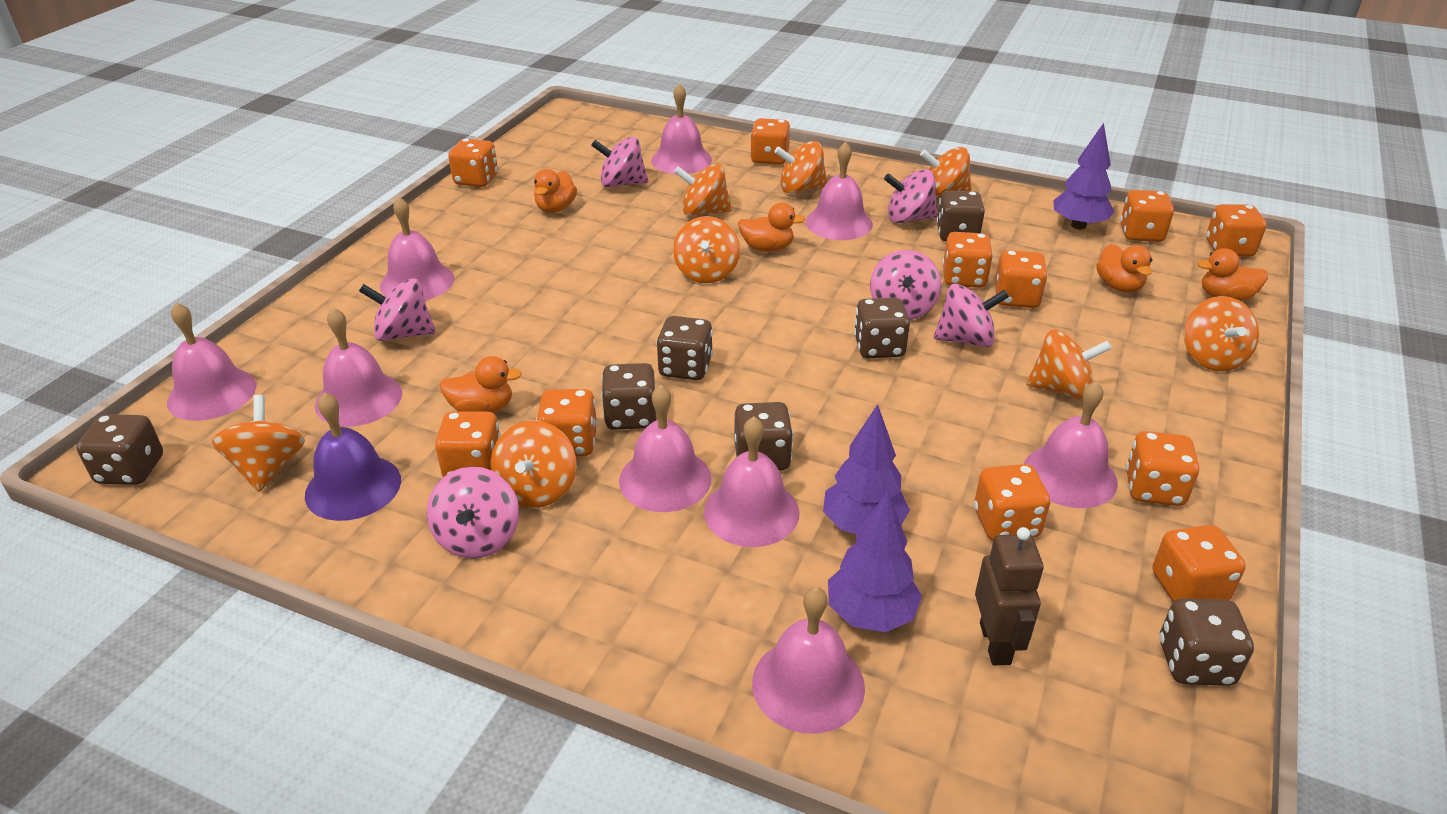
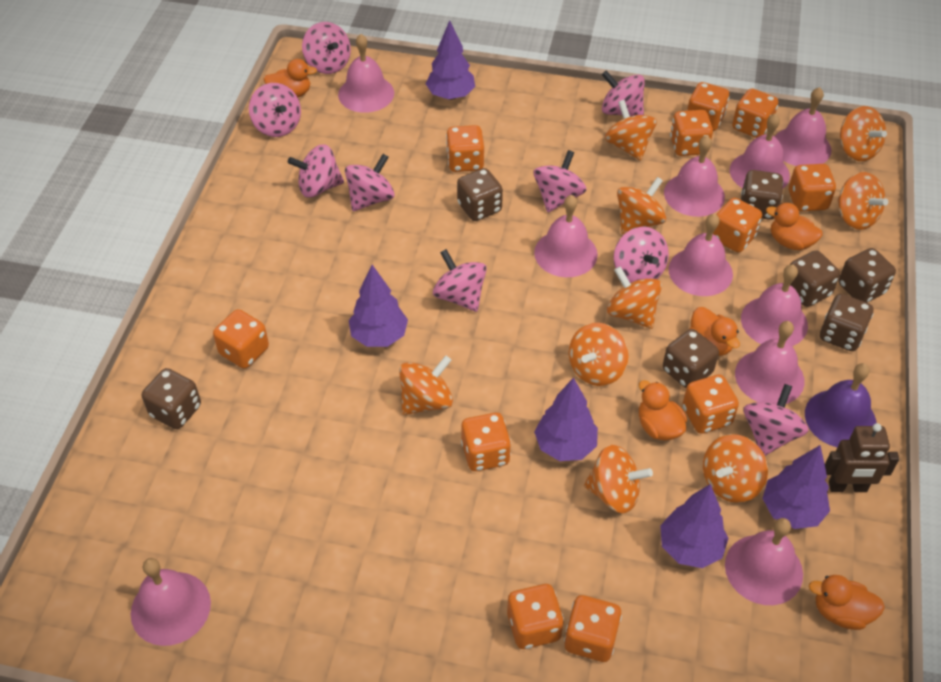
orange spinning top: [212,395,305,492] [491,420,576,508] [673,216,740,283] [674,164,732,216] [774,141,827,194] [920,147,972,198] [1026,329,1112,400] [1184,296,1259,371] = 8 -> [399,355,453,415] [569,323,629,386] [584,445,653,513] [605,100,657,161] [607,266,662,329] [617,177,666,234] [703,434,768,503] [837,172,888,230] [840,106,887,161] = 9
pink bell: [167,302,256,421] [315,308,402,427] [380,197,454,300] [619,385,711,512] [651,84,712,174] [704,416,800,547] [752,587,865,734] [806,142,873,240] [1024,381,1118,508] = 9 -> [131,558,211,646] [338,34,394,113] [534,195,598,277] [664,135,725,217] [668,213,733,296] [725,518,803,605] [730,113,790,188] [735,321,805,405] [741,265,808,346] [774,87,831,166] = 10
pink spinning top: [359,278,436,341] [427,467,519,559] [591,137,648,187] [870,250,941,320] [884,169,938,223] [934,284,1009,347] = 6 -> [249,83,301,137] [288,144,344,198] [302,22,351,74] [345,154,395,211] [433,249,487,312] [533,150,587,212] [602,70,645,117] [614,227,669,283] [744,384,808,456] = 9
purple tree: [823,404,910,534] [828,491,922,632] [1053,123,1114,230] = 3 -> [349,265,408,347] [426,20,475,100] [534,378,598,461] [660,484,729,568] [762,445,830,529] = 5

